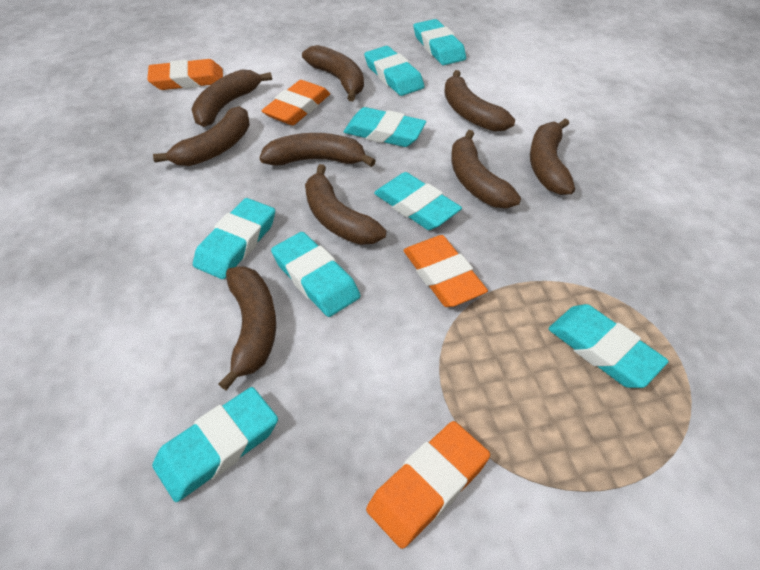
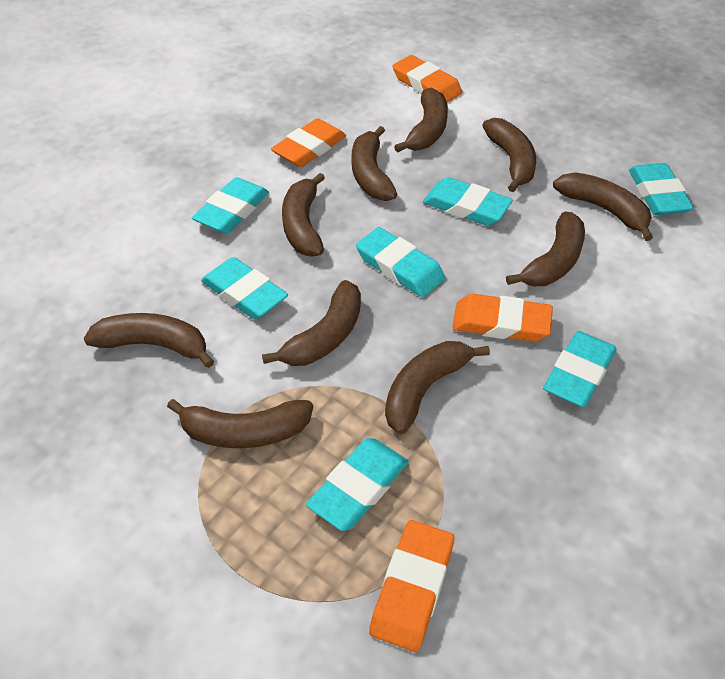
brown banana: [153,106,250,166] [192,69,272,127] [219,266,276,390] [259,133,376,167] [302,45,364,101] [305,164,386,245] [444,70,515,132] [451,130,521,208] [530,118,575,195] = 9 -> [84,313,214,368] [167,399,313,448] [262,280,361,366] [282,173,325,257] [352,126,397,201] [385,341,490,434] [394,88,448,153] [482,118,536,192] [506,212,585,286] [553,172,653,241] = 10
turquoise eraser: [152,387,278,502] [193,198,275,279] [271,232,360,317] [344,107,426,147] [364,46,424,96] [374,172,462,230] [413,19,466,65] [548,304,669,388] = 8 -> [192,177,269,234] [201,257,288,319] [306,438,409,531] [356,227,445,297] [423,177,513,226] [543,331,616,407] [629,163,694,215] = 7

